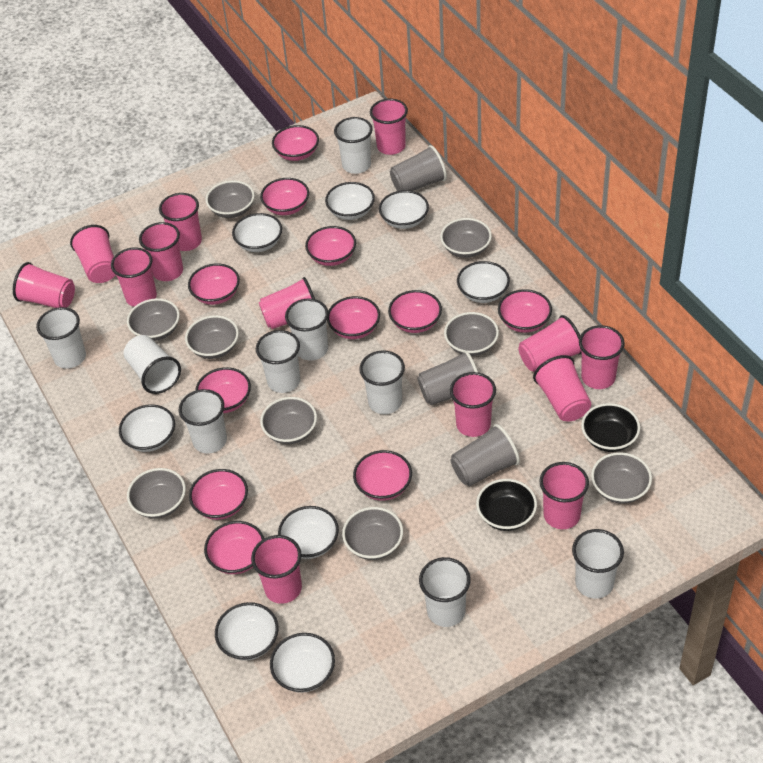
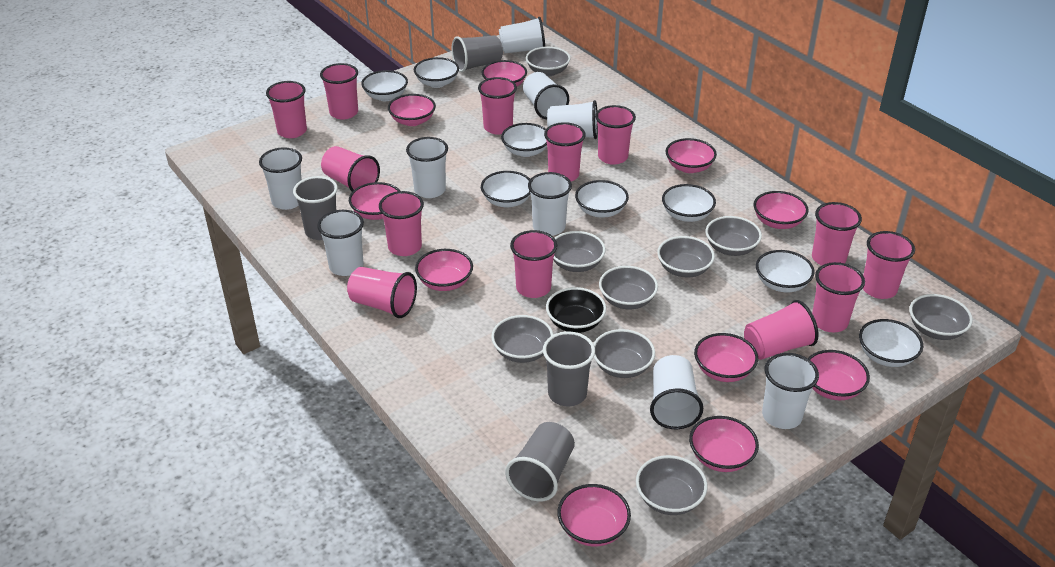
black bowl: [476,479,537,531] [581,403,640,452] = 2 -> [546,287,606,333] = 1
grey cup: [390,145,447,191] [417,350,478,405] [451,424,520,486] = 3 -> [293,176,338,240] [452,35,503,72] [505,422,575,502] [543,331,595,406] = 4
pink bowl: [188,263,240,305] [189,469,248,520] [195,367,251,413] [204,521,264,574] [260,178,309,215] [272,125,319,161] [305,226,356,266] [327,296,380,339] [353,450,412,501] [388,290,442,333] [498,289,552,333] = 11 -> [349,182,400,220] [388,94,436,126] [415,249,473,291] [482,60,527,87] [557,484,631,547] [666,138,717,173] [689,416,759,472] [694,333,758,382] [753,191,808,229] [808,350,870,400] = 10

